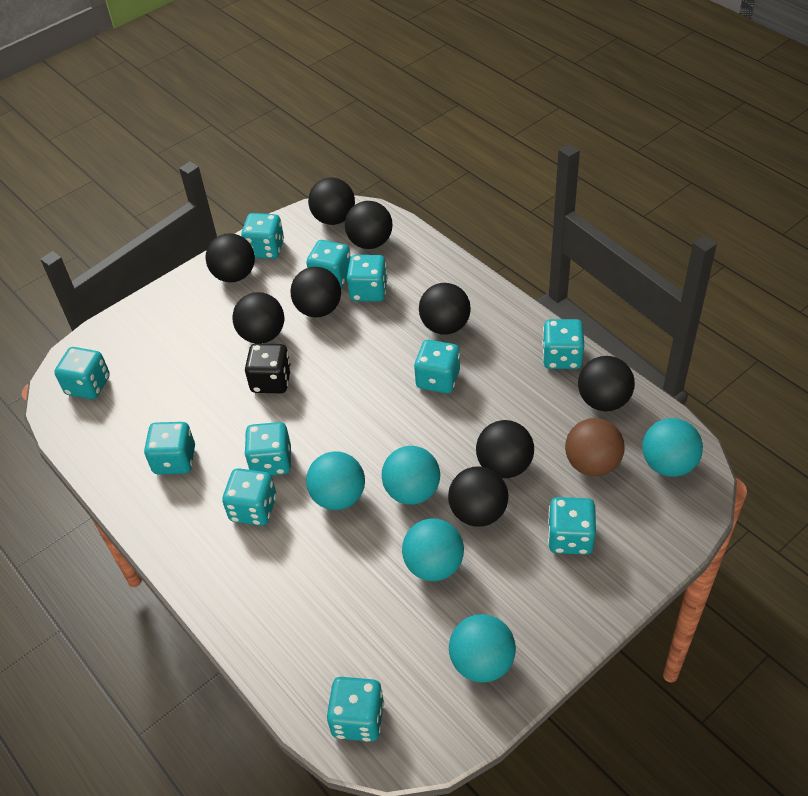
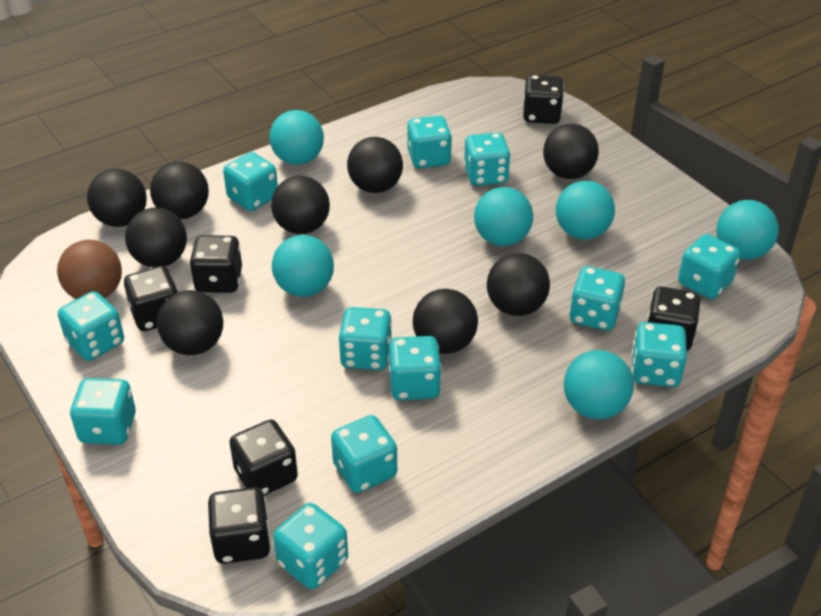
black dice: [245,344,291,393] = 1 -> [124,266,178,331] [189,235,242,293] [208,487,271,564] [229,420,298,496] [523,75,564,124] [647,287,701,351] = 6
turquoise ball: [306,451,365,510] [382,446,440,505] [402,518,464,581] [449,614,516,683] [642,418,703,477] = 5 -> [269,110,324,165] [272,235,334,297] [474,187,533,246] [556,181,615,239] [564,350,634,419] [716,200,779,260] = 6
turquoise dice: [54,347,110,399] [144,422,195,474] [222,468,276,526] [241,213,284,259] [244,422,291,475] [306,240,351,288] [326,677,384,742] [347,255,388,302] [414,340,460,394] [542,319,584,369] [548,497,596,555] = 11 -> [58,291,124,361] [70,378,136,445] [223,152,278,211] [273,503,348,589] [331,415,397,493] [338,307,392,370] [389,336,442,400] [407,116,452,168] [464,132,511,186] [569,266,625,331] [632,322,687,387] [678,234,740,299] = 12

